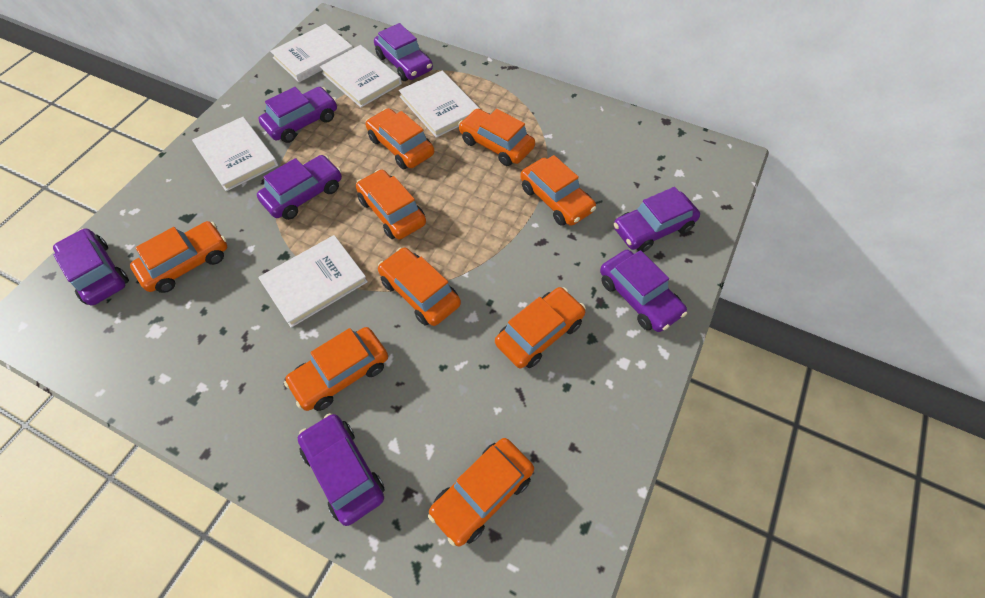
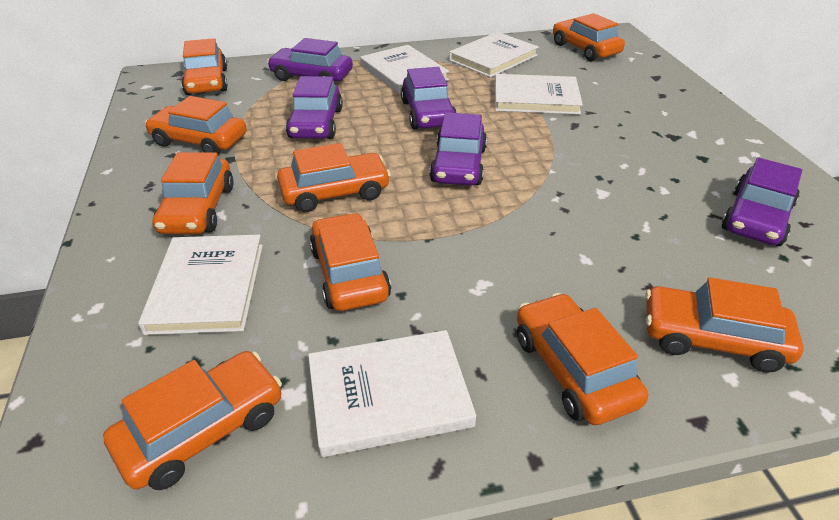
purple car: [53,228,129,305] [257,155,342,220] [258,87,337,143] [298,413,385,526] [374,23,433,81] [600,250,687,332] [614,187,700,252] = 7 -> [267,38,353,83] [286,76,343,139] [401,67,457,129] [429,112,487,186] [722,158,802,246] = 5

